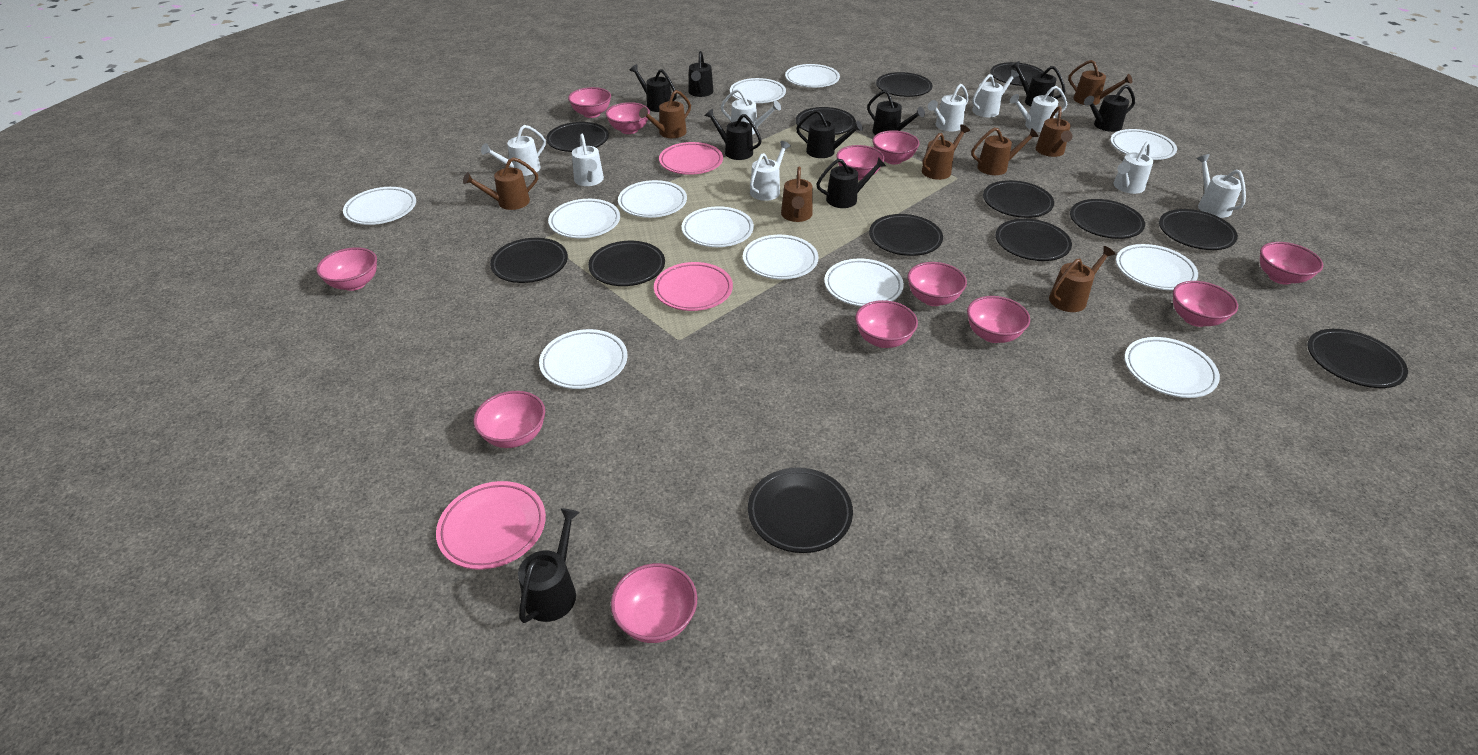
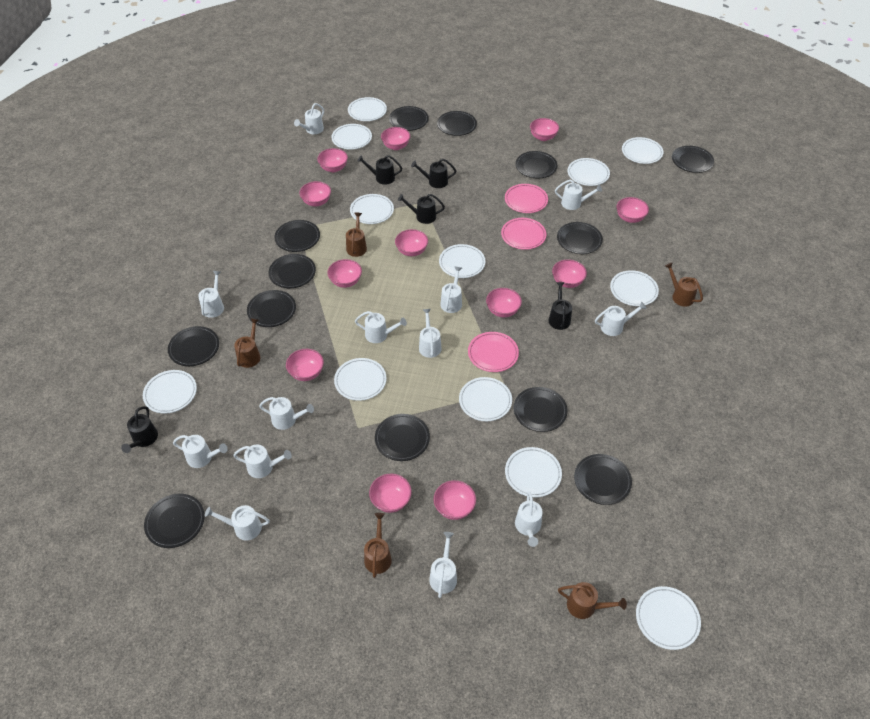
black watering can: [518,508,580,623] [629,64,677,112] [689,51,713,97] [705,109,762,160] [796,110,863,158] [816,157,886,208] [867,90,925,135] [1011,61,1066,107] [1084,85,1135,132] = 9 -> [121,406,158,453] [358,155,402,185] [398,194,445,224] [411,159,456,188] [549,282,572,330] = 5
brown watering can: [463,157,538,210] [639,90,691,138] [781,166,813,222] [922,124,970,180] [971,128,1039,175] [1036,106,1073,157] [1049,246,1115,312] [1068,60,1132,105] = 8 -> [234,318,260,368] [346,213,367,257] [364,513,392,578] [558,582,627,619] [665,263,703,307] = 5
white watering can: [481,125,546,176] [572,134,604,186] [721,89,781,135] [750,141,791,201] [928,84,968,132] [972,70,1019,117] [1010,86,1067,132] [1113,141,1153,194] [1196,154,1246,218] = 9 -> [173,435,228,468] [198,271,224,318] [205,505,270,541] [233,445,292,478] [259,397,314,430] [294,103,324,134] [355,311,407,343] [419,309,442,358] [429,532,457,598] [440,266,462,313] [515,492,543,547] [555,180,602,210] [595,302,647,336] = 13

